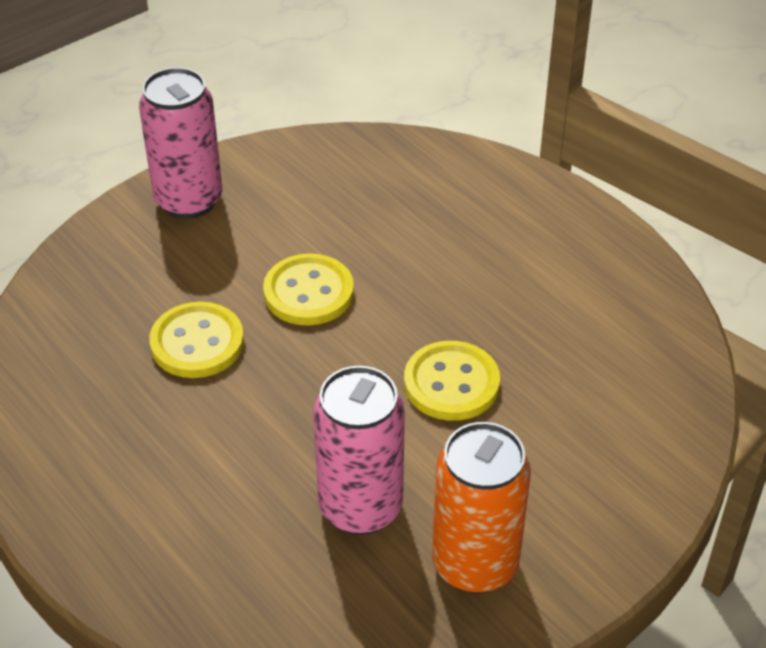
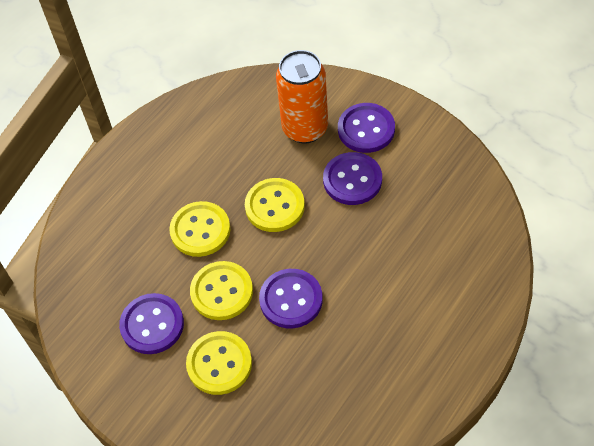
pink can: [139,67,222,219] [313,366,405,535] = 2 -> none = 0
purple button: none = 0 -> [119,293,184,354] [259,269,323,328] [323,152,382,205] [338,103,395,153] = 4
yellow button: [149,302,244,378] [263,254,354,326] [404,341,500,421] = 3 -> [169,201,230,257] [186,331,252,395] [190,261,253,320] [245,178,305,232] = 4

